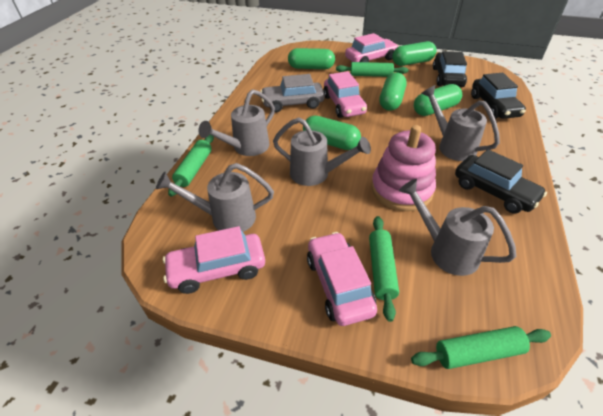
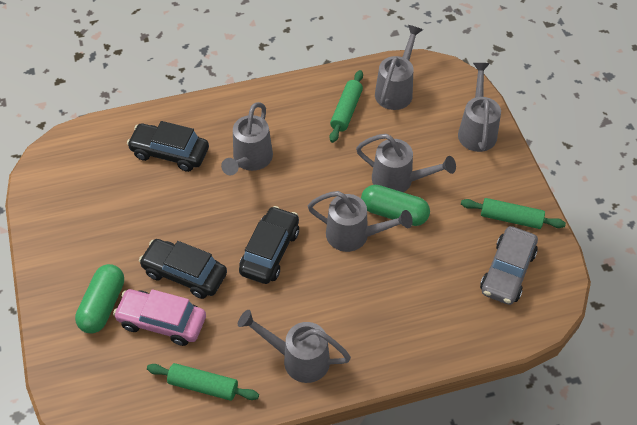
green capsule: [288,48,335,69] [303,116,361,150] [379,72,406,111] [392,41,437,66] [414,84,462,116] = 5 -> [75,264,124,333] [361,185,430,226] = 2
green rolling pin: [168,135,214,197] [336,62,408,77] [369,216,399,322] [411,326,551,369] = 4 -> [147,363,259,401] [330,70,363,143] [461,198,566,229] = 3
grey watering can: [156,163,274,232] [198,89,275,156] [273,117,371,186] [399,179,516,276] [421,85,500,161] = 5 -> [221,102,273,175] [238,310,351,383] [308,191,413,252] [356,134,456,192] [375,25,423,110] [458,63,501,152] = 6
pink car: [163,226,265,294] [307,232,377,326] [323,71,367,118] [345,33,399,62] = 4 -> [113,289,206,346] = 1
pink stacking toy: [371,125,436,211] = 1 -> none = 0

